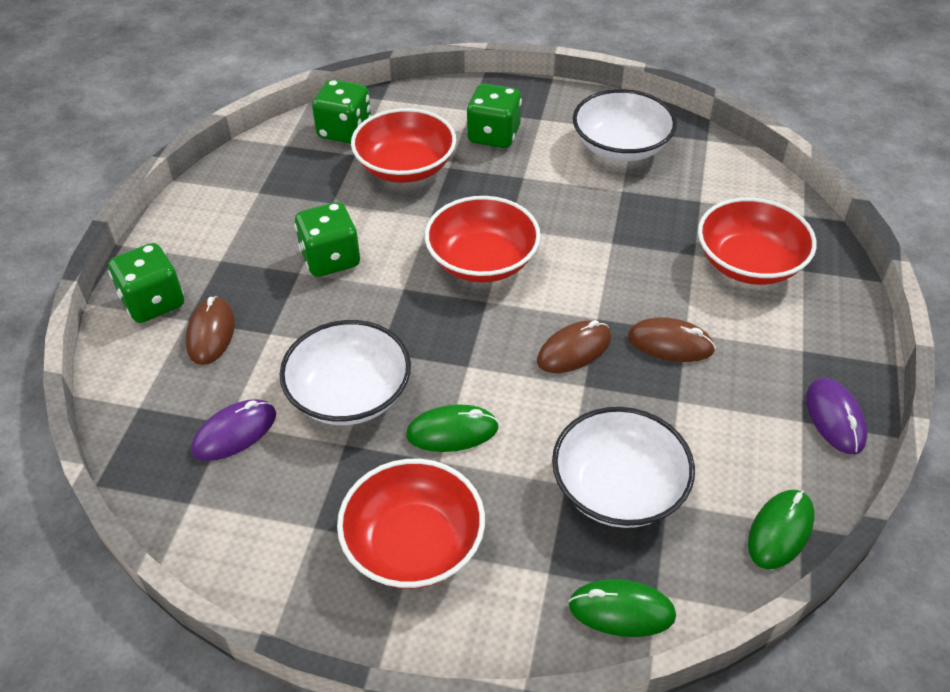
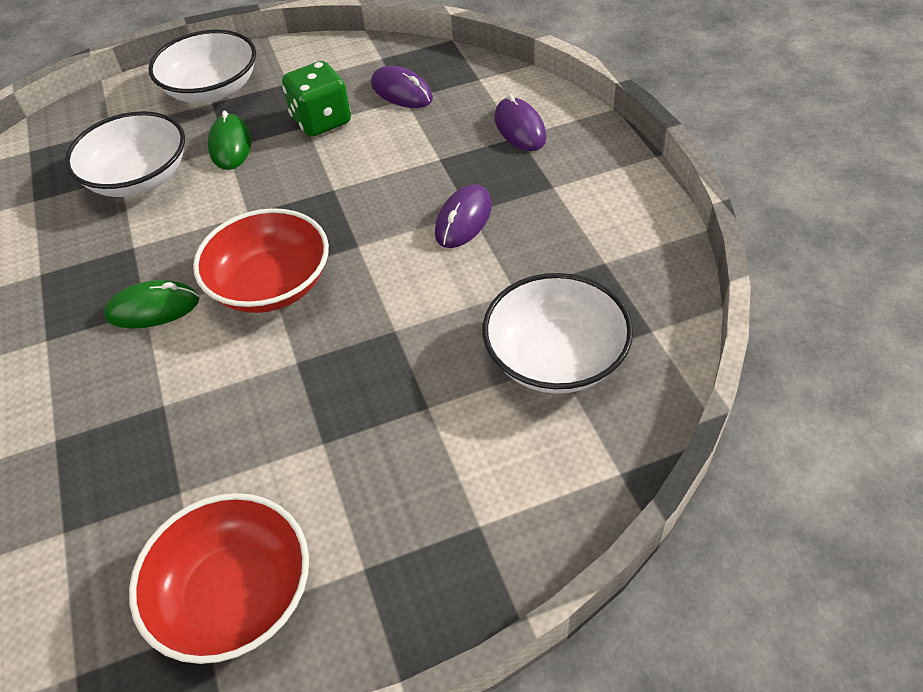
brown mouse: [186,296,235,365] [537,320,611,373] [628,317,716,362] = 3 -> none = 0
green dice: [108,243,184,323] [294,202,361,277] [312,79,371,144] [466,84,522,148] = 4 -> [282,61,351,137] = 1
green mouse: [406,404,499,452] [569,579,676,637] [748,490,814,569] = 3 -> [104,280,200,328] [208,111,251,170] = 2
purple mouse: [191,399,276,461] [806,378,867,454] = 2 -> [371,66,433,108] [435,184,492,248] [494,94,547,151] = 3
red bowl: [337,459,485,589] [351,108,456,183] [425,196,541,283] [698,197,817,285] = 4 -> [129,493,309,664] [193,208,329,313] = 2

